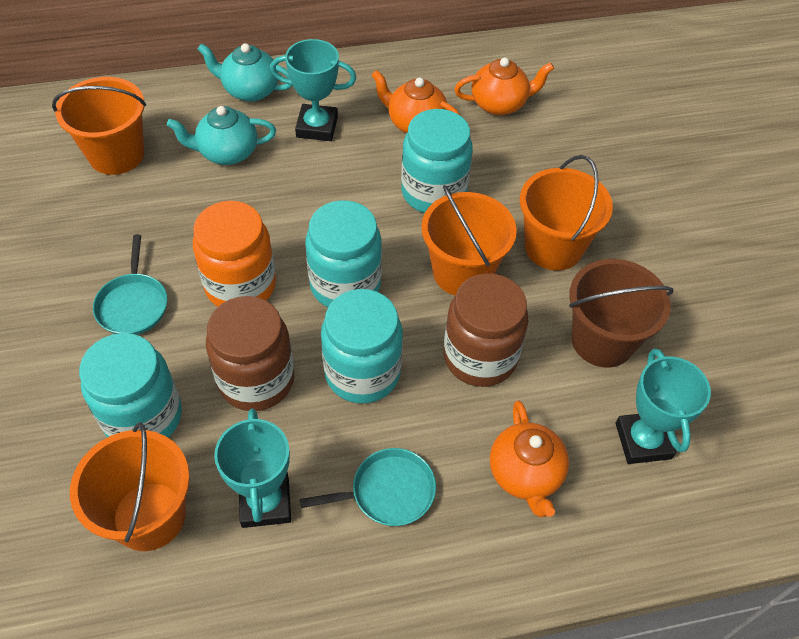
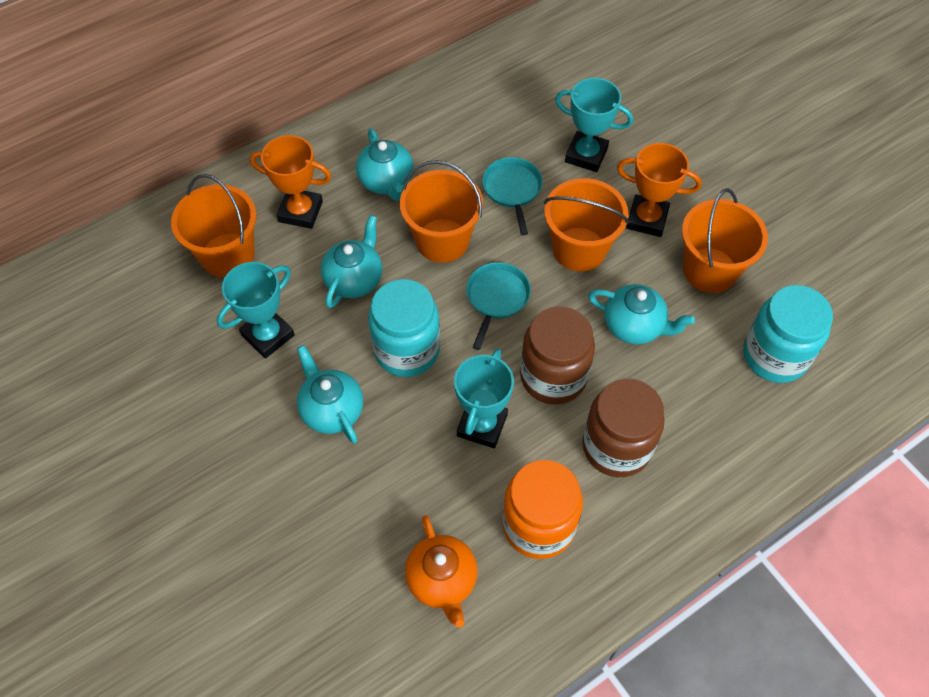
brown bucket: [569,259,673,368] = 1 -> none = 0
orange teapot: [372,70,461,133] [454,58,554,115] [490,401,569,517] = 3 -> [405,515,478,628] = 1
orange trophy: none = 0 -> [250,135,331,229] [617,143,702,237] = 2
turquoise jar: [79,333,182,438] [305,200,382,307] [321,289,403,404] [401,109,473,213] = 4 -> [368,279,440,377] [743,285,833,383] = 2
turquoise teapot: [167,106,276,165] [198,43,293,102] = 2 -> [297,345,363,444] [321,215,382,308] [356,128,414,201] [588,284,695,344] = 4

